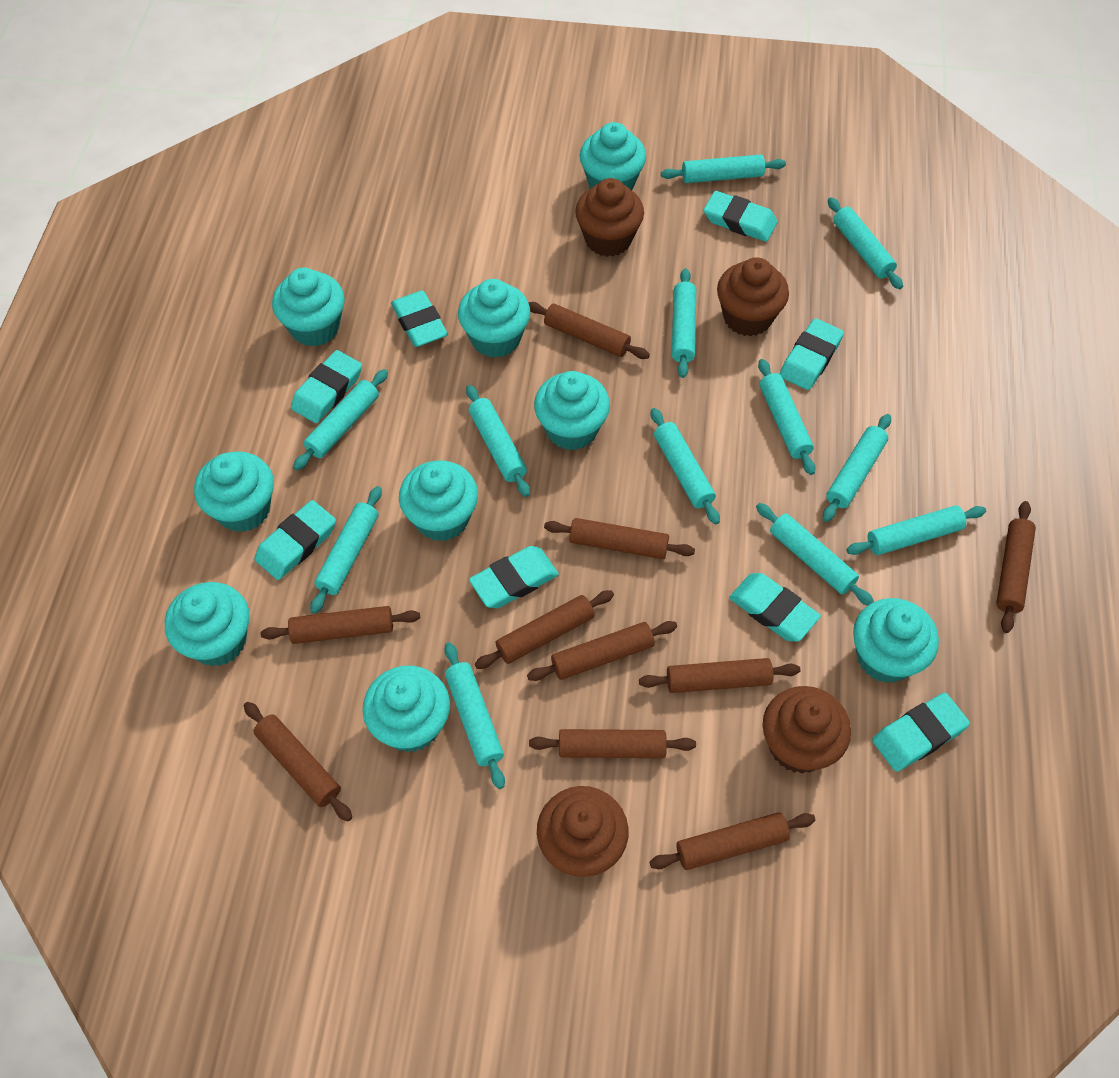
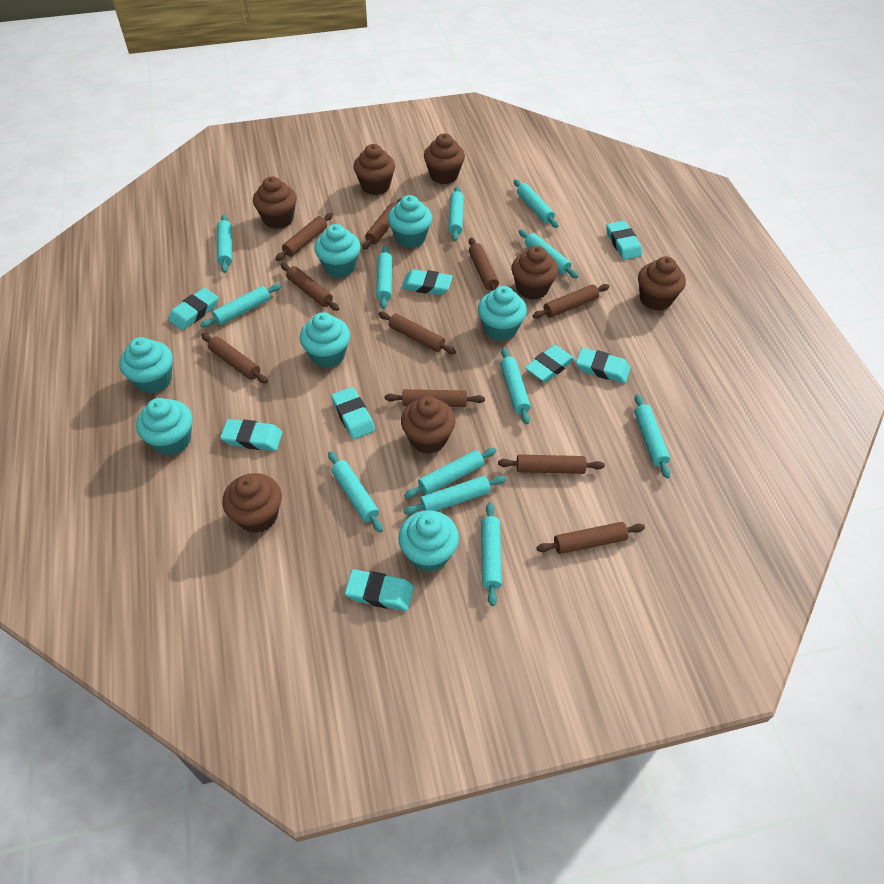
brown cupcake: [537,786,629,877] [575,178,644,257] [717,257,789,336] [763,686,851,773] = 4 -> [223,473,282,533] [253,177,297,229] [354,144,395,195] [401,396,456,454] [424,133,465,184] [511,246,558,300] [638,256,686,311] = 7
turquoise cupcake: [165,582,250,667] [194,451,274,532] [272,268,345,347] [363,666,450,752] [399,461,478,541] [458,279,530,358] [534,371,610,450] [580,122,646,190] [853,598,939,683] = 9 -> [119,337,173,394] [136,398,192,455] [300,312,350,368] [315,224,360,278] [388,195,432,248] [398,510,459,572] [478,286,527,341] = 7

